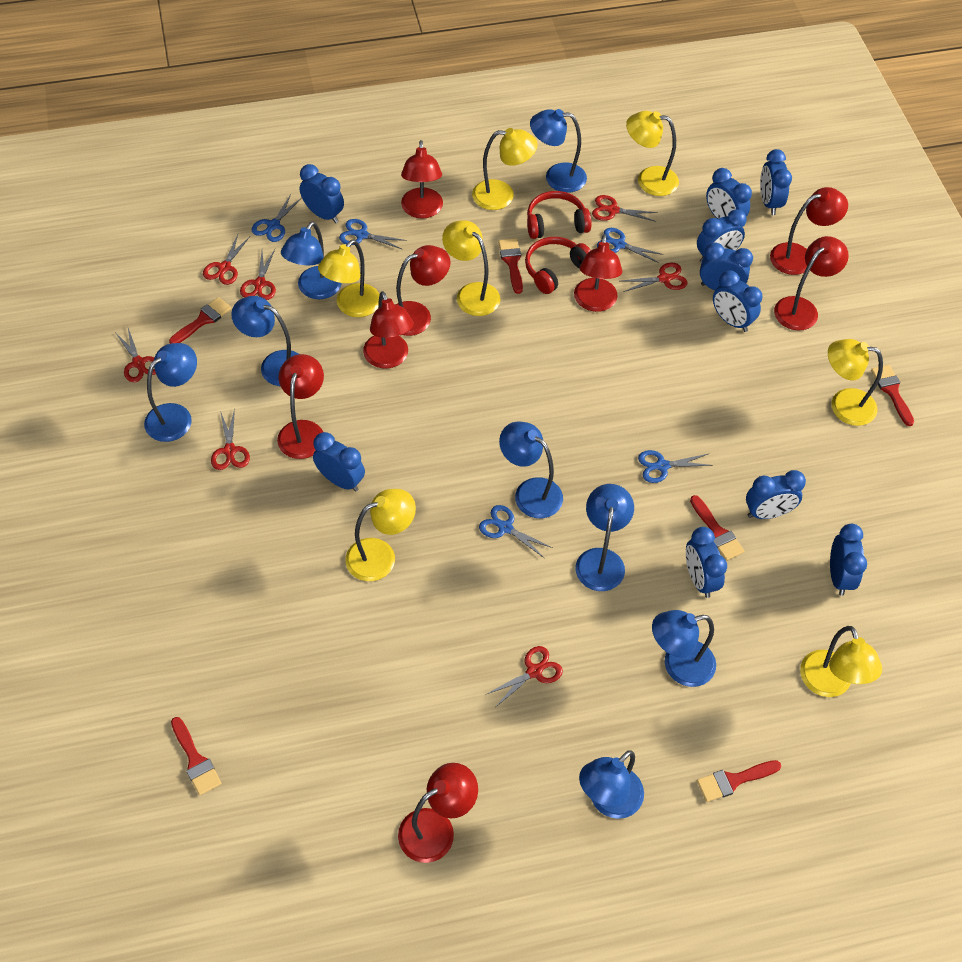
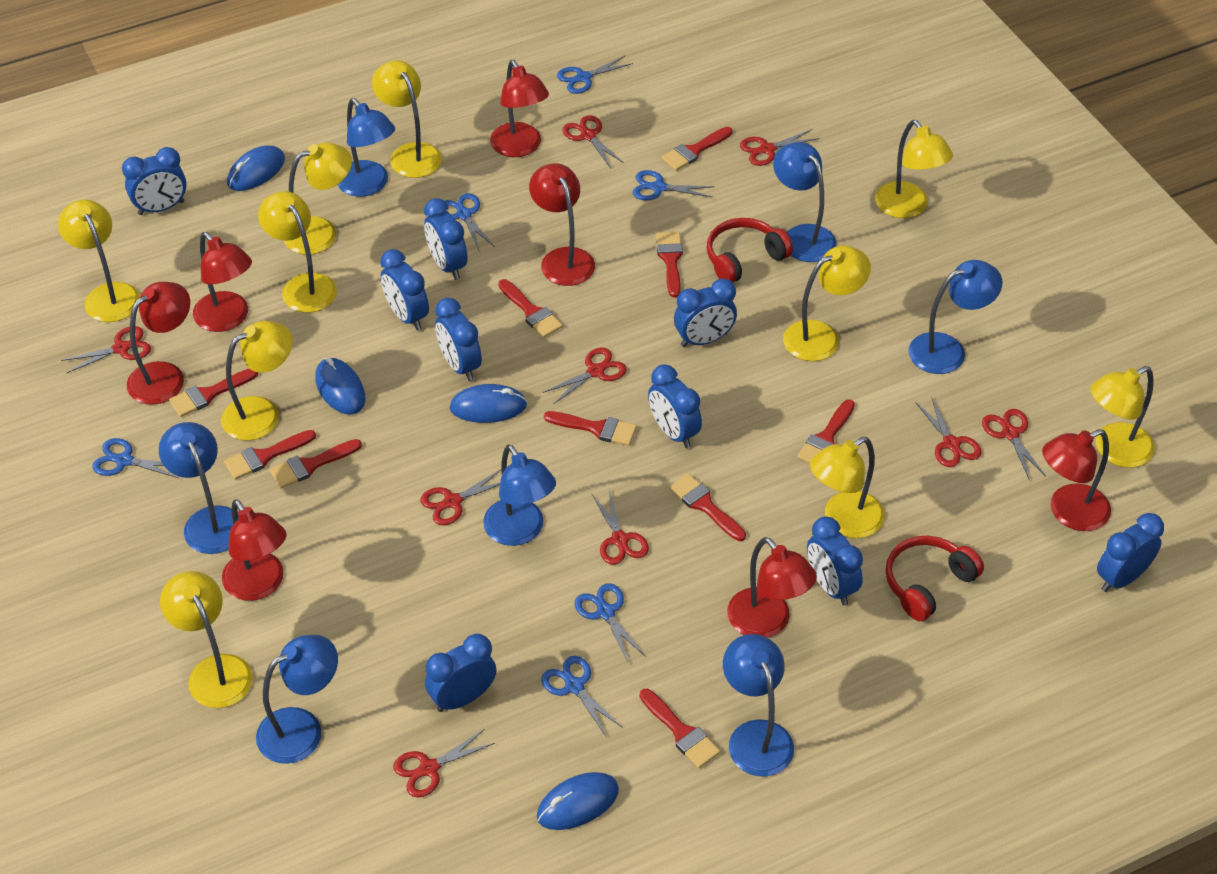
blue clock: [300,164,344,223] [313,432,365,492] [686,527,727,598] [697,209,747,263] [700,242,753,290] [706,168,752,219] [713,270,763,332] [746,470,806,519] [760,149,792,215] [830,524,867,596] = 10 -> [122,147,187,215] [380,249,429,330] [424,198,467,280] [425,634,497,712] [435,298,482,381] [648,364,702,448] [674,279,737,347] [807,517,863,605] [1097,513,1164,592] = 9
blue lamp: [144,343,197,442] [231,296,299,386] [281,221,342,299] [499,421,563,518] [530,109,587,193] [575,484,634,591] [579,750,644,819] [652,610,716,687] = 8 -> [159,422,239,554] [256,635,338,764] [337,98,395,197] [483,444,556,546] [723,634,794,777] [773,142,836,262] [909,260,1002,374] = 7
blue mouse: none = 0 -> [227,146,285,191] [315,357,365,415] [450,384,527,423] [537,772,619,830] = 4
blue scissors: [252,194,302,242] [339,219,407,249] [479,505,553,558] [597,228,664,263] [638,450,713,483] = 5 -> [92,438,178,478] [445,193,495,252] [541,656,623,736] [557,56,633,94] [575,583,646,662] [633,170,715,201] = 6
red brush: [169,297,232,344] [171,717,221,796] [498,238,523,294] [690,495,744,561] [697,760,781,802] [871,365,914,426] = 6 -> [169,369,258,417] [224,430,316,480] [270,439,362,488] [498,279,563,338] [544,411,637,446] [640,689,721,768] [656,232,683,298] [662,127,732,171] [669,473,746,541] [797,399,855,463] = 10
red lamp: [277,354,324,459] [363,291,414,369] [396,245,450,336] [398,763,478,863] [401,140,443,219] [574,234,622,312] [770,187,848,275] [774,236,849,330] = 8 -> [127,282,190,405] [193,232,252,332] [222,499,287,601] [490,60,549,157] [529,163,595,286] [727,537,817,638] [1042,429,1111,531] = 7
red scissors: [115,328,156,382] [203,234,249,285] [211,408,250,470] [240,249,276,300] [487,646,563,707] [592,195,658,222] [622,263,688,292] = 7 -> [61,326,151,373] [393,729,495,798] [420,470,501,525] [543,348,627,404] [562,115,624,167] [592,489,649,565] [740,129,820,166] [915,396,982,467] [982,409,1046,479] = 9
yellow lamp: [318,240,380,317] [345,489,416,581] [442,220,500,316] [472,128,538,210] [626,111,679,196] [800,626,882,697] [828,339,883,426] = 7 -> [58,199,140,322] [160,571,253,708] [221,321,292,441] [258,191,337,313] [284,142,352,255] [372,60,442,178] [783,246,871,361] [810,437,885,538] [875,120,953,218] [1090,366,1155,468] = 10

